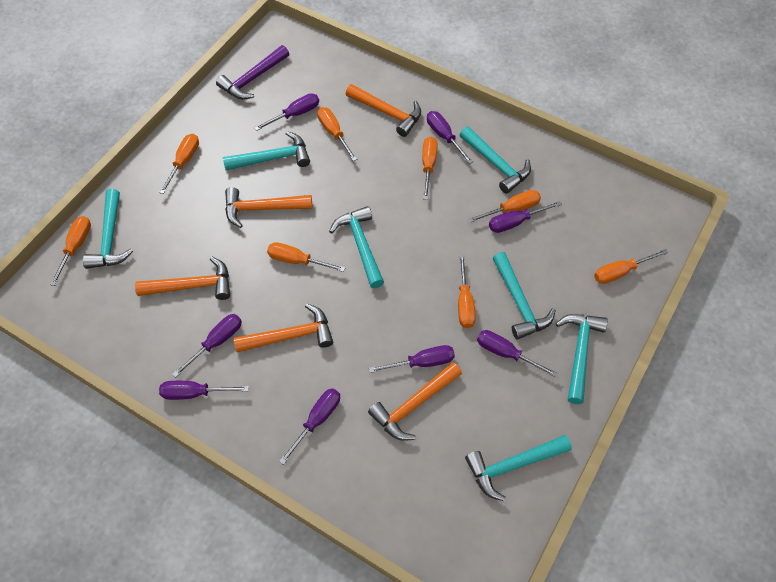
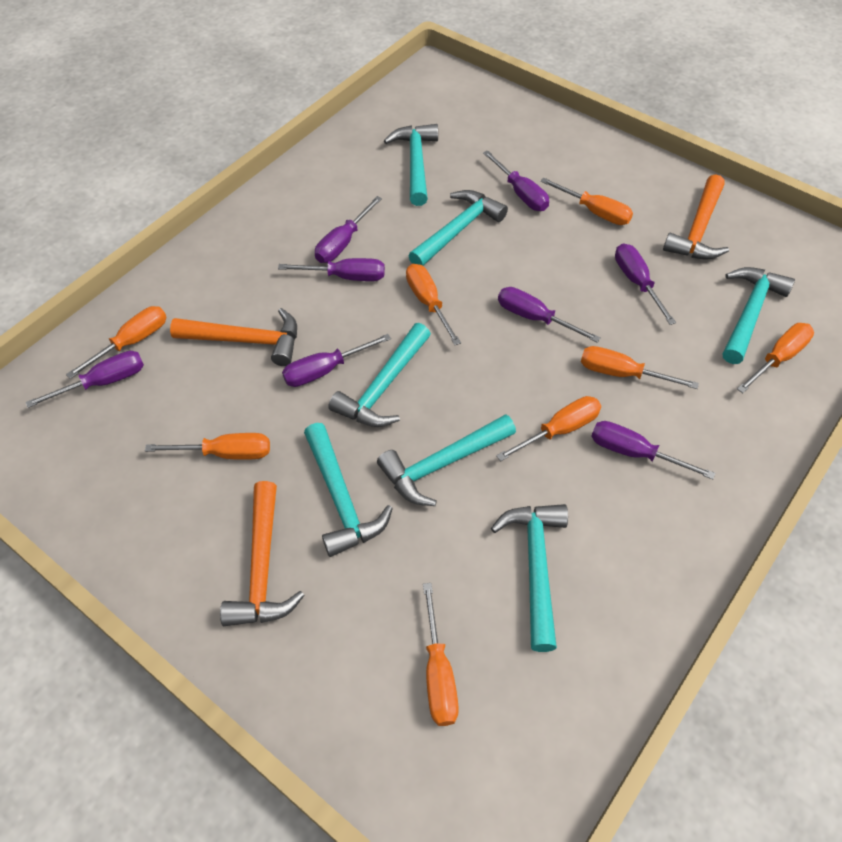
orange hammer: [135,257,230,300] [225,187,312,228] [234,303,333,352] [346,84,421,137] [368,362,462,441] = 5 -> [170,308,297,366] [220,481,305,626] [663,174,729,260] = 3
purple hammer: [216,45,289,99] = 1 -> none = 0

